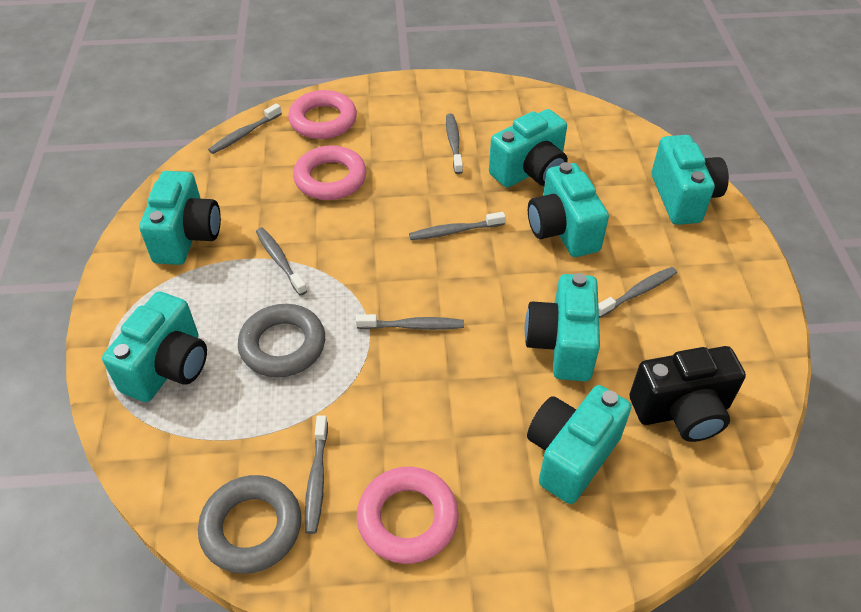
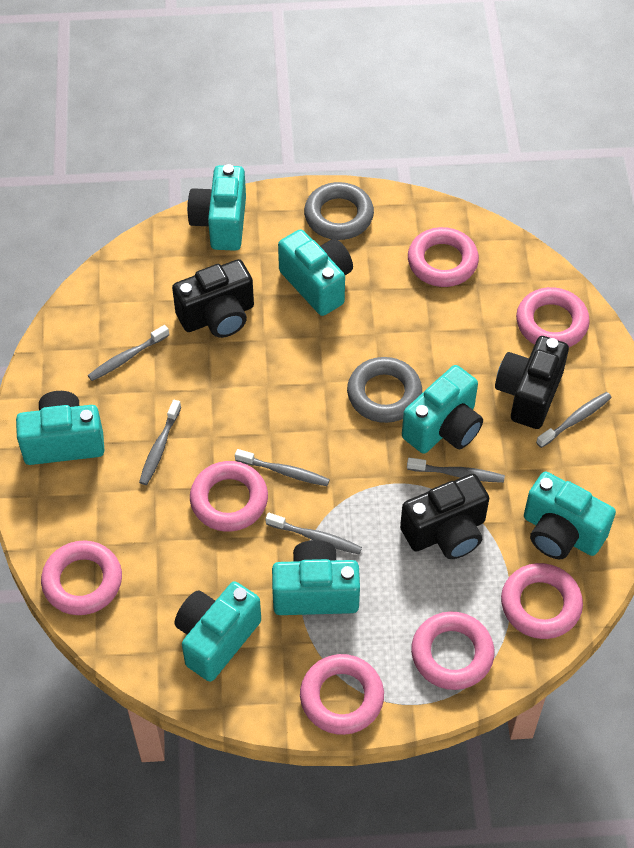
black camera: [629,346,746,442] = 1 -> [172,259,254,338] [400,474,489,559] [495,336,569,429] = 3
grey toothbrush: [208,103,282,154] [256,228,307,296] [305,416,328,534] [356,314,464,330] [409,212,506,240] [446,113,463,174] [598,267,677,318] = 7 -> [88,325,169,381] [139,400,181,485] [235,449,330,486] [265,513,362,554] [407,458,505,483] [536,392,612,448] = 6
pink ring: [288,90,357,139] [293,145,366,200] [357,467,459,564] = 3 -> [41,541,122,615] [190,461,268,532] [300,654,384,735] [408,227,479,287] [411,611,494,690] [501,563,583,639] [516,287,590,347] = 7

